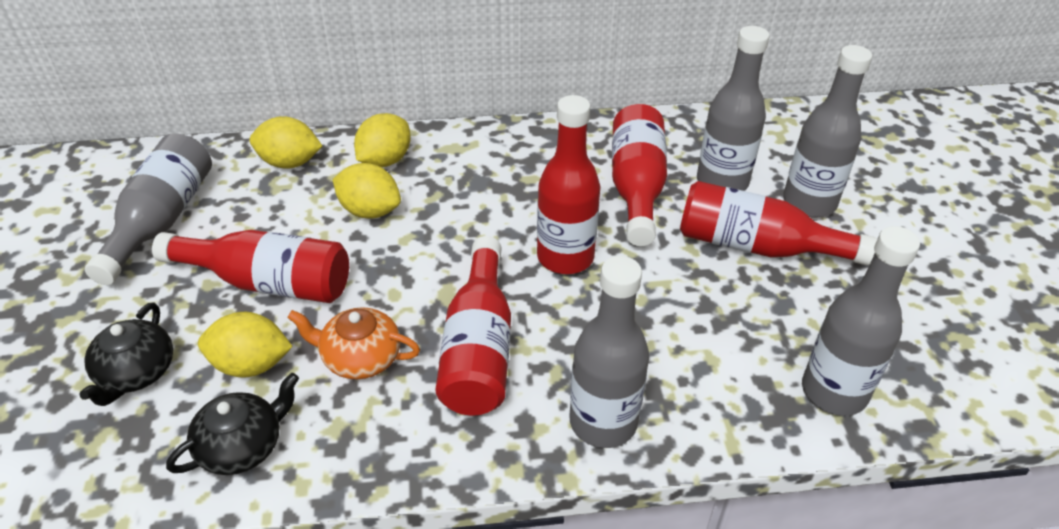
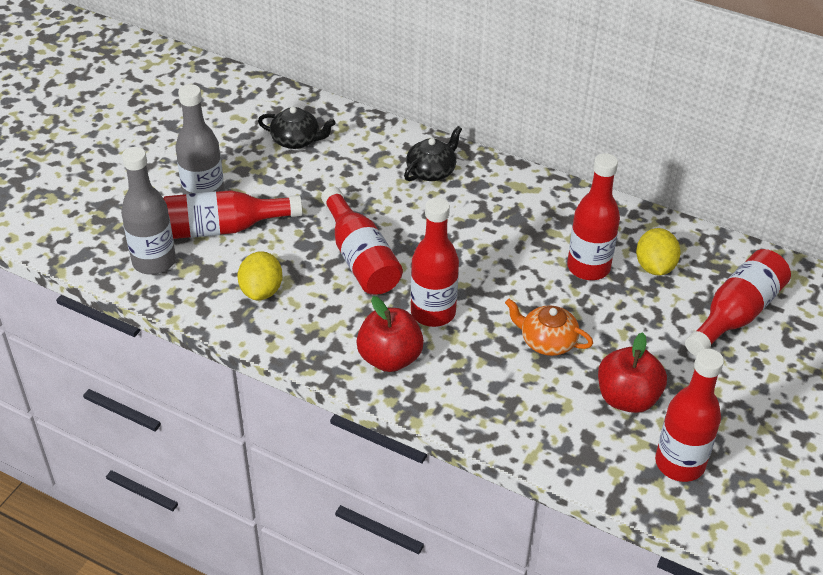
grey bottle: [85,133,212,285] [569,256,649,448] [697,26,769,191] [783,45,872,218] [802,226,920,416] = 5 -> [121,147,176,275] [176,84,225,195] = 2
red apple: none = 0 -> [356,296,424,372] [598,332,667,413] = 2
red bottle: [152,230,349,303] [435,236,511,416] [537,95,600,274] [612,104,667,246] [680,181,877,265] = 5 -> [163,190,302,239] [321,186,403,295] [411,198,459,327] [567,153,620,280] [655,349,724,482] [685,249,791,356] = 6
yellow lemon: [198,312,293,378] [250,116,322,169] [333,163,401,219] [354,113,411,167] = 4 -> [238,251,283,300] [636,228,681,276] = 2

